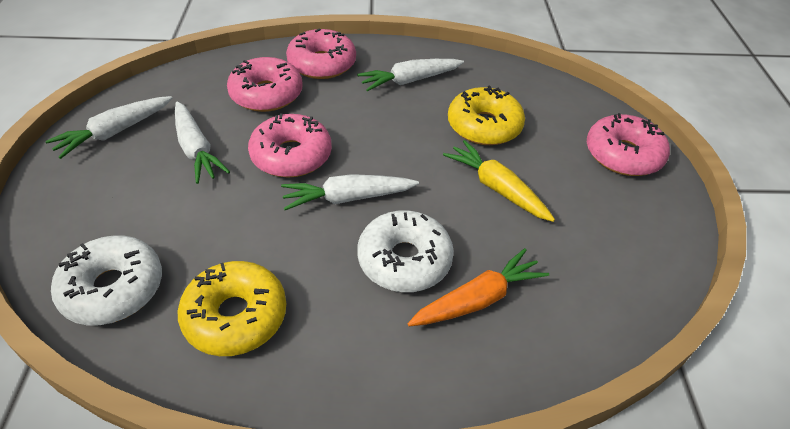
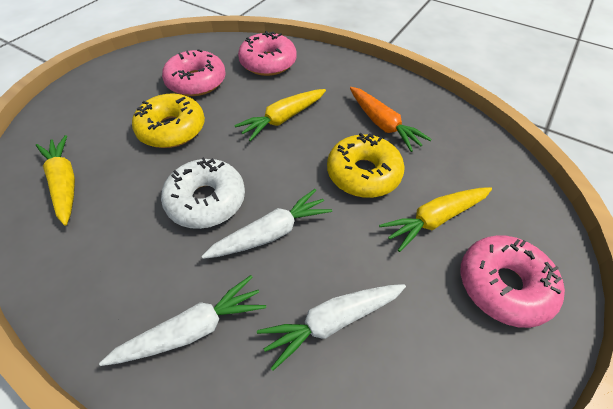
pink donut: [227,57,302,112] [248,113,332,178] [286,28,356,79] [587,113,670,176] = 4 -> [162,49,226,96] [238,31,297,76] [461,235,565,328] = 3
white carrot: [45,96,173,159] [175,101,230,184] [281,174,419,210] [357,59,464,91] = 4 -> [99,275,266,366] [202,189,332,259] [257,284,406,371] = 3
white donut: [51,235,162,325] [357,210,454,292] = 2 -> [161,157,245,229] = 1
yellow carrot: [443,140,555,222] = 1 -> [36,135,75,226] [234,89,326,141] [379,187,492,252] = 3

